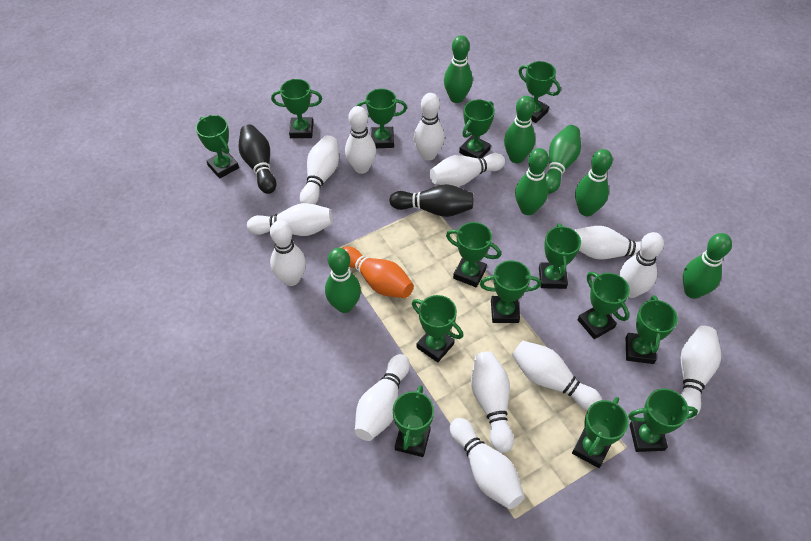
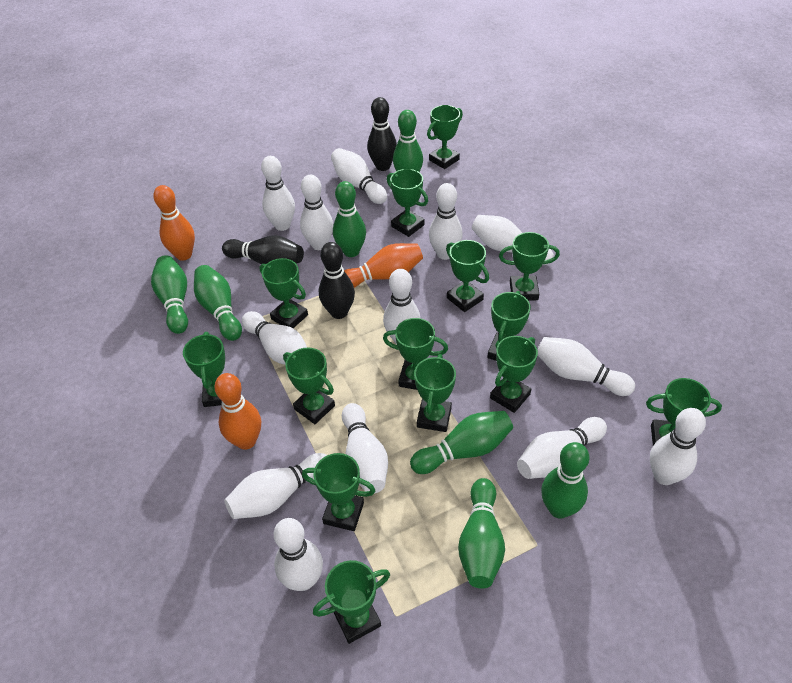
black bowling pin: [238,125,277,194] [389,184,473,217] = 2 -> [222,235,304,265] [319,242,355,319] [367,97,397,171] = 3
orange bowling pin: [342,246,414,298] = 1 -> [153,185,195,261] [214,373,261,450] [344,243,423,288] = 3

